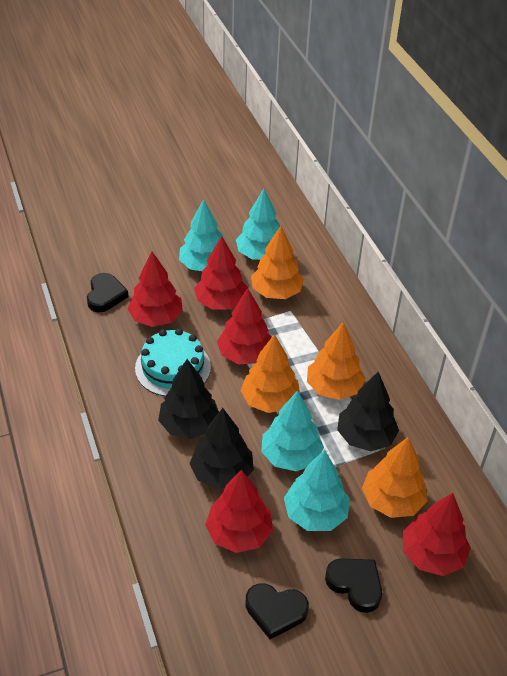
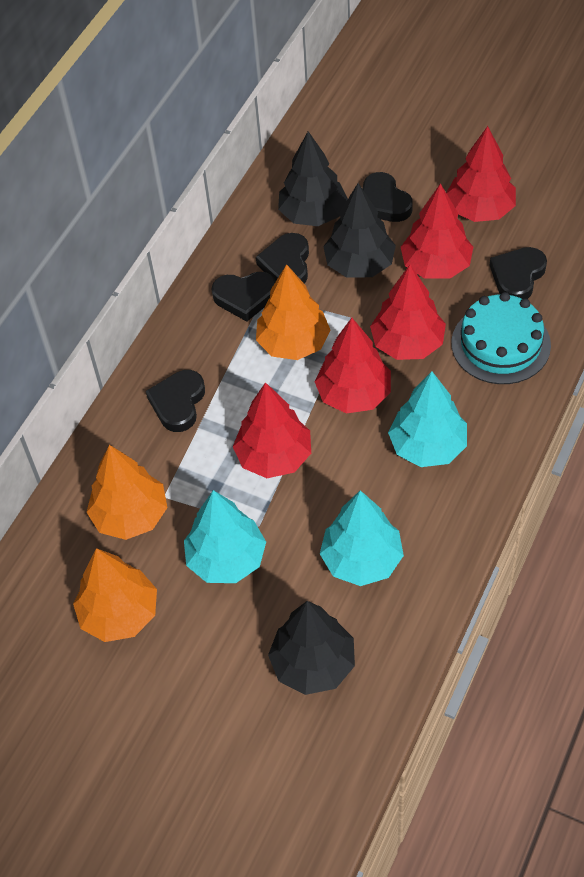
black heart: [87,273,129,312] [246,583,309,639] [325,558,382,613] = 3 -> [146,370,205,432] [211,272,276,322] [256,233,309,283] [363,172,413,222] [490,247,547,299] = 5
orange tree: [241,334,300,413] [251,226,304,299] [307,322,366,400] [362,437,427,518] = 4 -> [73,548,157,642] [87,445,167,540] [256,264,330,360] = 3
turquoise tree: [179,199,224,271] [236,189,280,260] [261,390,324,471] [284,450,350,531] = 4 -> [184,490,266,583] [320,490,404,586] [388,371,467,467] = 3

